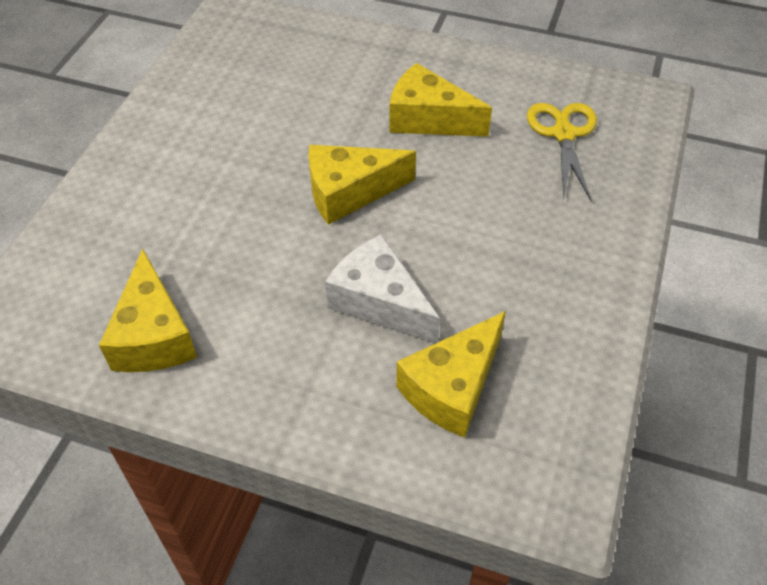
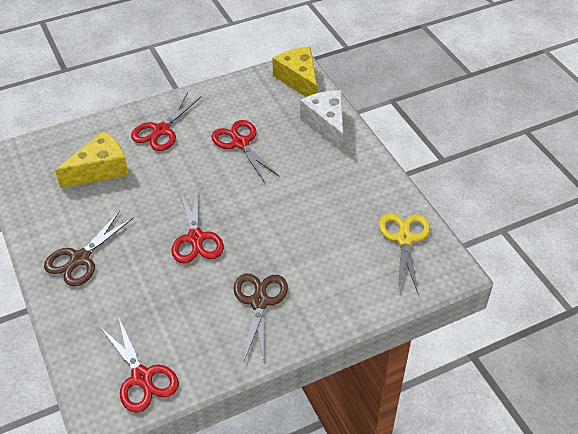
brown scissors: none = 0 -> [44,211,134,287] [234,274,288,365] = 2
red scissors: none = 0 -> [100,316,179,413] [131,92,201,151] [172,187,224,263] [211,120,280,183] = 4
yellow cheese: [99,248,197,372] [309,145,416,225] [389,63,492,137] [396,311,506,438] = 4 -> [55,131,129,188] [273,47,317,97] = 2

